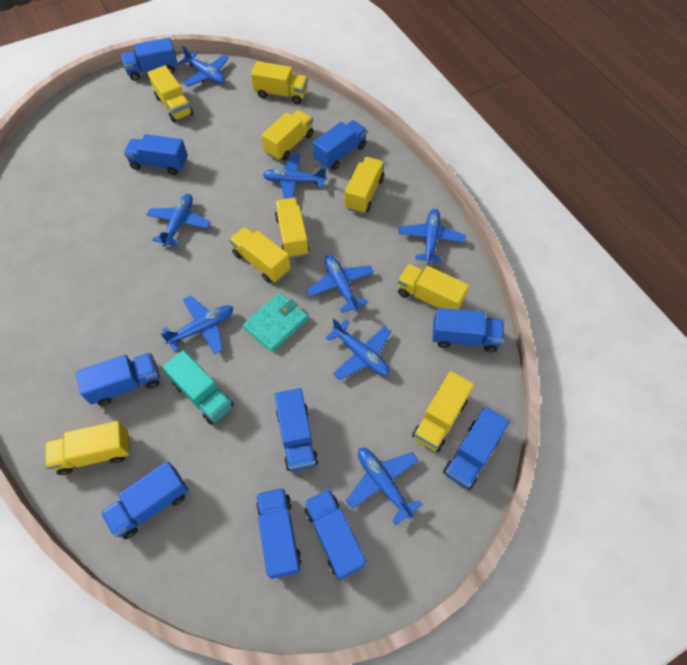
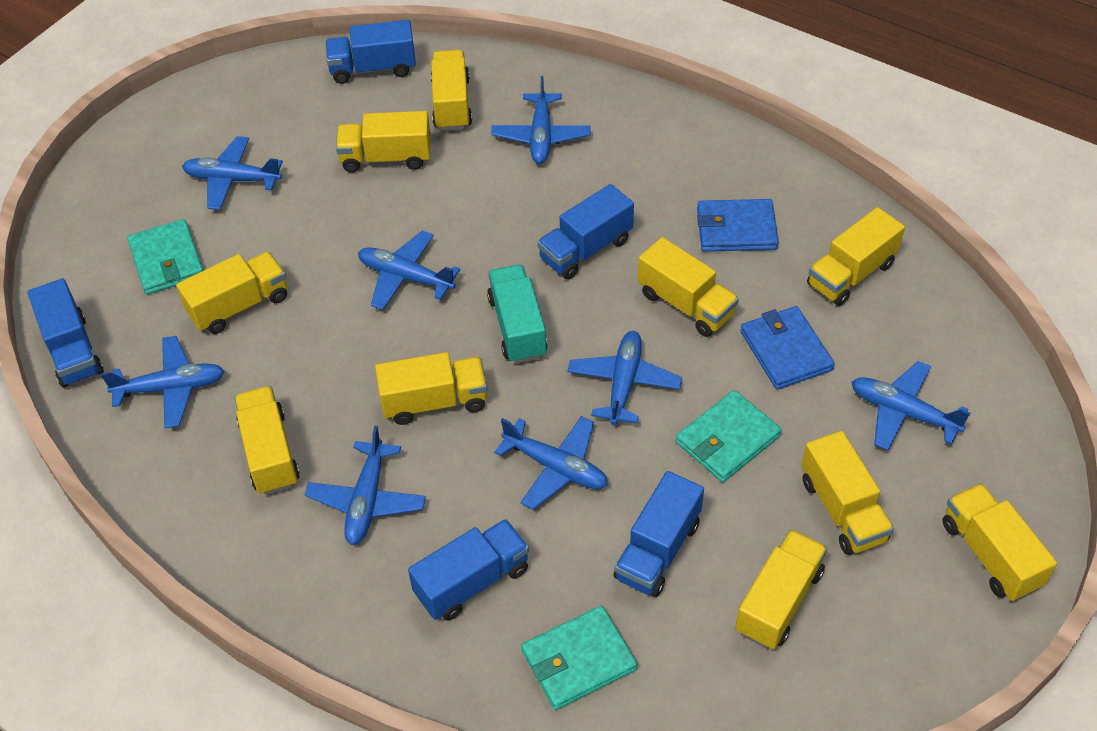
blue truck: [76,353,160,406] [101,461,189,539] [122,38,178,81] [124,134,188,175] [256,488,302,579] [274,388,318,471] [304,489,366,580] [313,120,367,170] [432,308,504,352] [443,407,510,490] = 10 -> [27,278,104,388] [325,20,416,84] [408,519,529,621] [537,184,634,280] [614,471,704,597] = 5
blue wallet: none = 0 -> [697,199,779,252] [740,306,835,390] = 2
turquoise wallet: [243,293,308,352] = 1 -> [127,219,203,295] [521,606,637,710] [676,390,782,482] = 3
yellow truck: [45,421,130,475] [148,65,193,122] [229,227,291,283] [251,61,308,104] [261,110,314,161] [275,198,309,258] [345,157,384,214] [397,264,469,310] [412,371,474,452] = 9 -> [176,252,287,334] [234,386,300,495] [336,111,431,172] [375,352,488,425] [431,50,472,131] [638,237,739,337] [735,529,827,649] [801,431,894,555] [807,207,905,306] [942,483,1057,601] = 10

